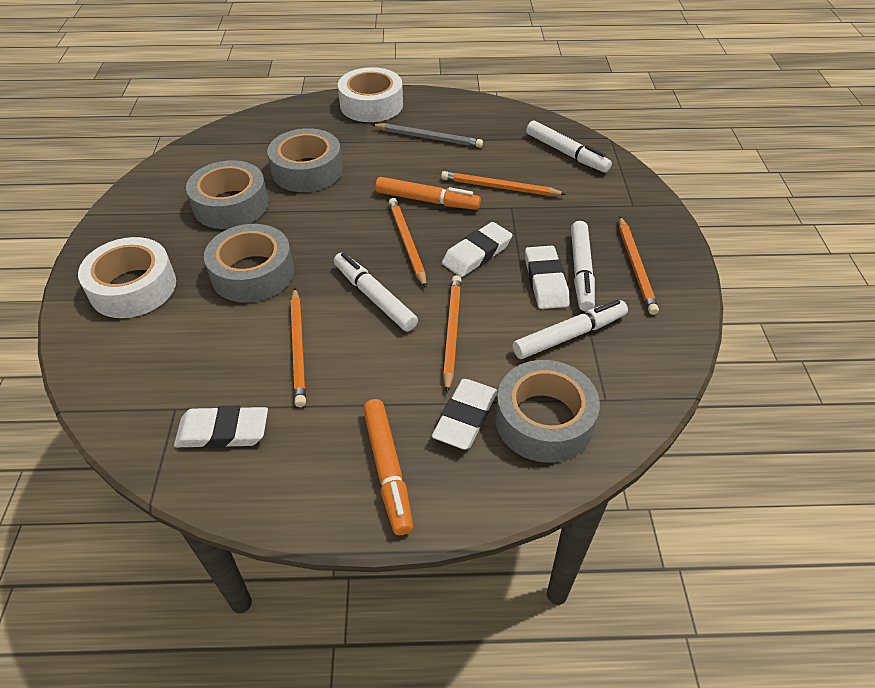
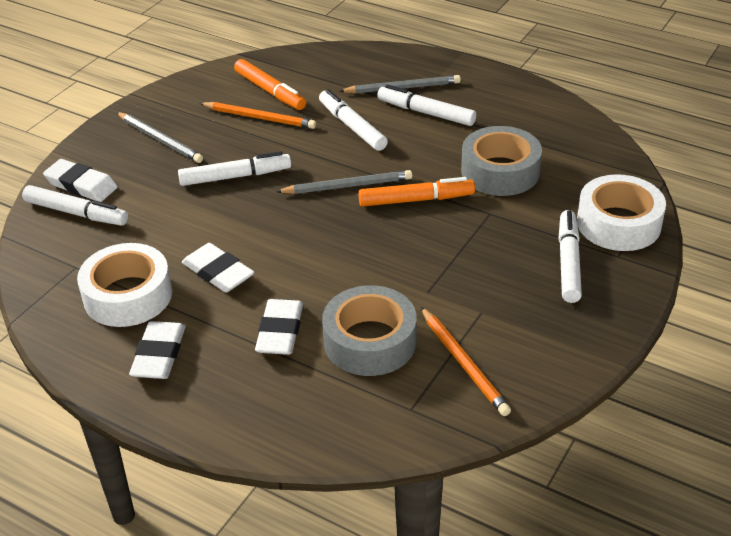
grey pencil: [372,123,483,148] = 1 -> [116,112,203,163] [276,170,412,194] [340,75,461,94] = 3
grey tape: [186,160,269,229] [204,224,294,303] [267,128,343,192] [495,360,600,463] = 4 -> [322,285,417,376] [461,126,542,196] = 2
orange pencil: [291,288,306,407] [389,198,426,288] [441,171,565,196] [443,275,461,393] [619,217,659,315] = 5 -> [200,102,316,129] [421,307,511,416] = 2
white marker: [334,253,418,331] [513,300,628,359] [526,121,612,173] [571,221,595,311] = 4 -> [22,185,128,226] [178,151,291,186] [319,89,388,151] [377,84,476,126] [558,210,582,303] = 5

